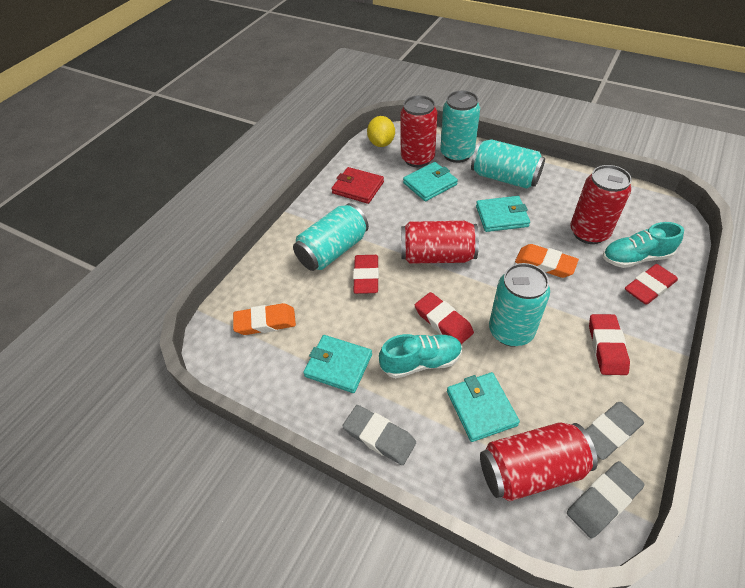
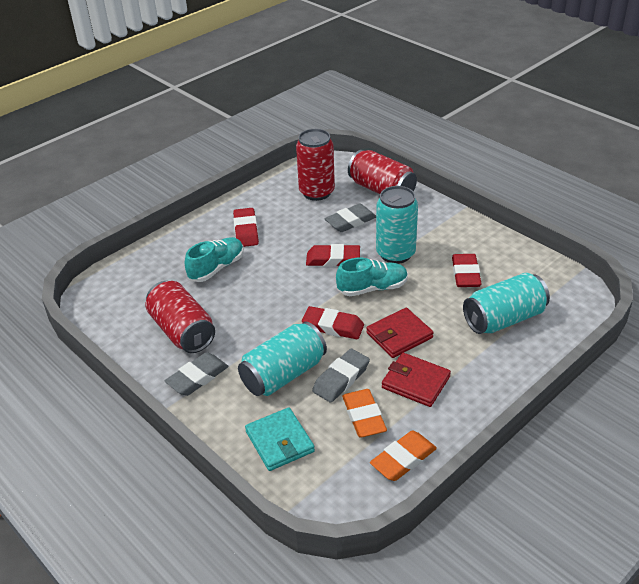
red can: [400,95,438,167] [401,221,479,264] [480,422,598,501] [570,165,632,244] = 4 -> [145,281,215,353] [296,129,335,201] [348,150,417,194] = 3
red wallet: [331,167,384,204] = 1 -> [366,308,434,358] [382,353,451,407] = 2
turquoise can: [293,203,369,271] [440,91,480,163] [471,139,545,189] [489,263,550,347] = 4 -> [238,322,327,396] [376,186,418,264] [463,273,550,334] = 3
turquoise wallet: [303,335,372,393] [403,162,458,201] [447,372,520,442] [476,196,530,232] = 4 -> [245,407,315,471] = 1
yellow lemon: [367,116,395,147] = 1 -> none = 0

